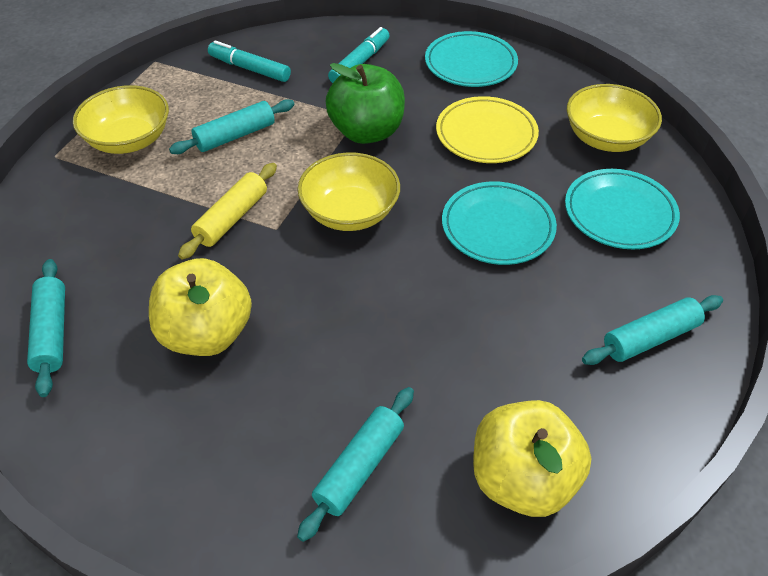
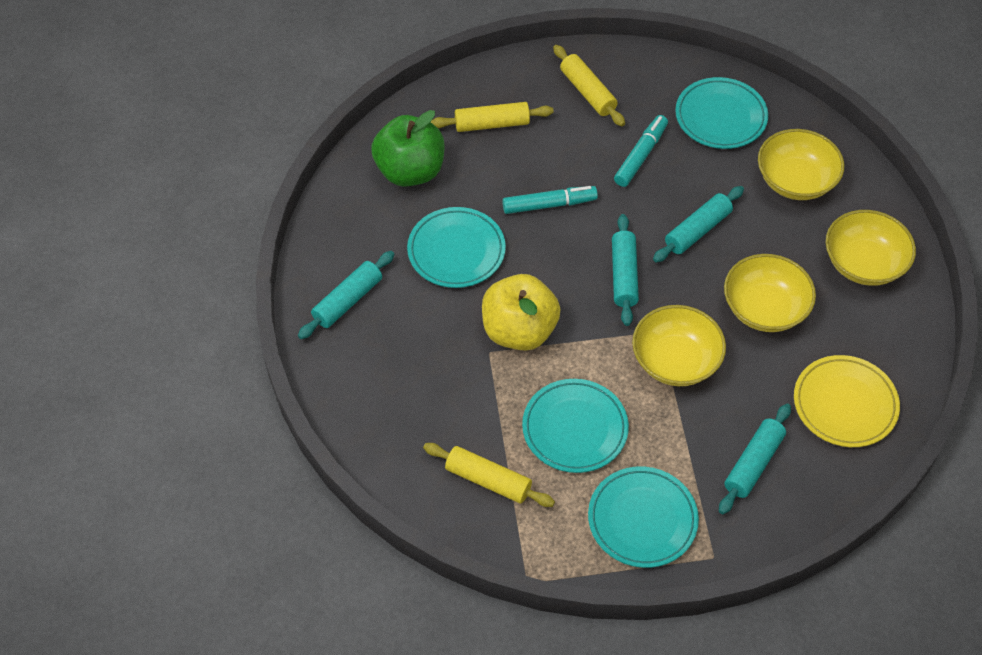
turquoise plate: [425,31,518,87] [442,181,557,265] [565,169,680,249] = 3 -> [407,207,506,288] [522,379,629,473] [588,466,699,568] [675,77,768,149] = 4
yellow apple: [149,258,252,356] [473,400,592,517] = 2 -> [482,274,561,351] = 1
yellow bowl: [73,85,169,154] [298,152,400,231] [567,84,662,152] = 3 -> [632,305,726,386] [724,254,816,332] [758,129,844,200] [826,210,916,286] = 4
yellow rolling pin: [178,163,277,260] = 1 -> [423,443,555,507] [431,102,554,132] [553,45,625,126] = 3

